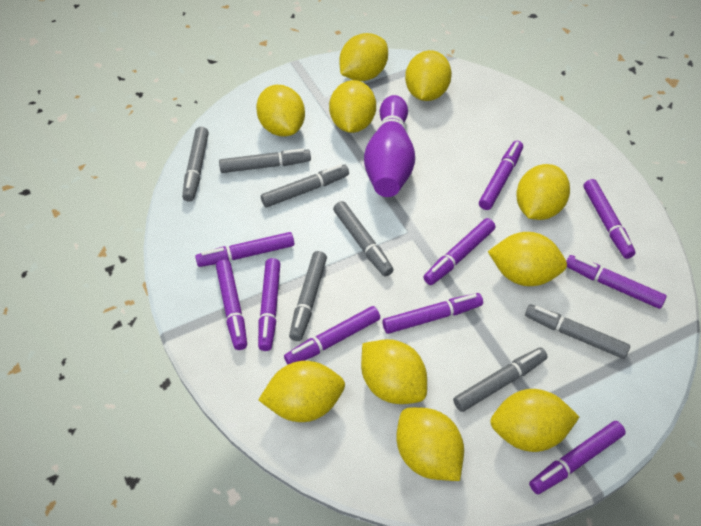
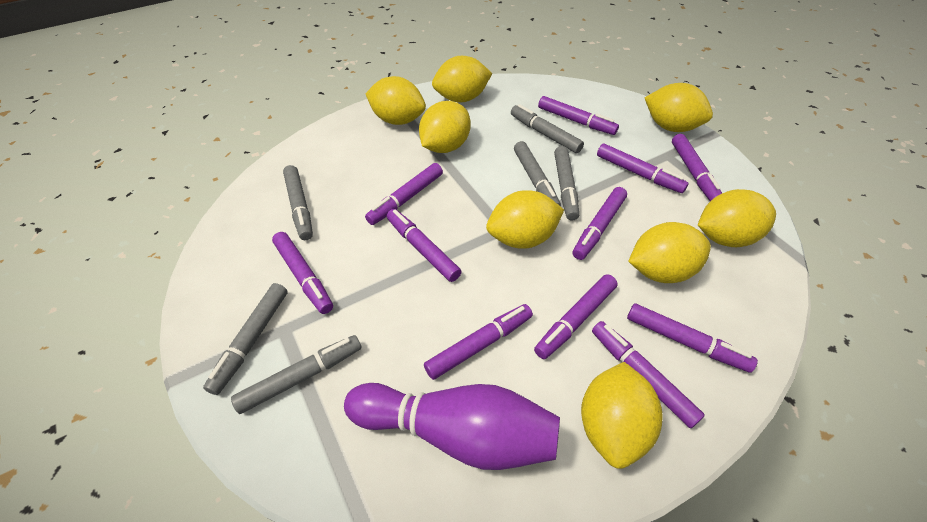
grey marker: [182,127,209,202] [219,149,311,173] [261,164,349,207] [289,251,327,341] [333,201,393,276] [453,347,548,412] [525,304,630,359] = 7 -> [203,283,288,395] [231,335,362,414] [283,165,313,240] [511,104,584,153] [514,141,561,206] [554,146,579,220] = 6
purple marker: [195,232,294,267] [216,259,247,350] [258,258,280,351] [284,306,380,364] [382,293,483,334] [423,218,496,285] [479,141,523,210] [529,421,626,494] [566,255,667,309] [583,179,635,259] = 10 -> [272,232,333,314] [365,163,443,225] [387,209,462,282] [424,304,533,380] [534,274,618,359] [538,96,619,135] [572,187,627,260] [592,321,705,428] [597,144,689,193] [627,303,758,373] [672,134,722,201] = 11
yellow lemon: [256,85,305,136] [258,361,345,422] [329,80,376,133] [339,33,388,81] [361,339,427,404] [396,407,464,481] [405,50,452,101] [488,232,567,286] [490,389,579,452] [516,164,570,220] = 10 -> [365,76,426,125] [419,101,471,153] [432,56,492,102] [486,190,564,249] [581,362,663,469] [628,222,711,283] [645,83,713,132] [698,189,776,247] = 8

